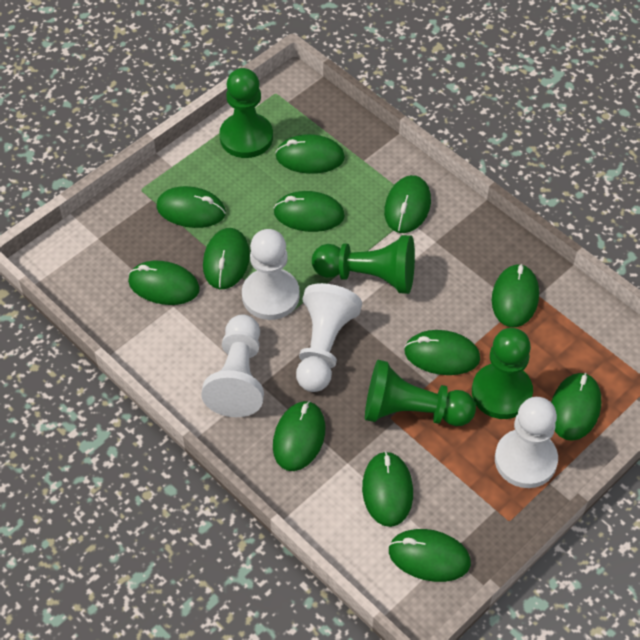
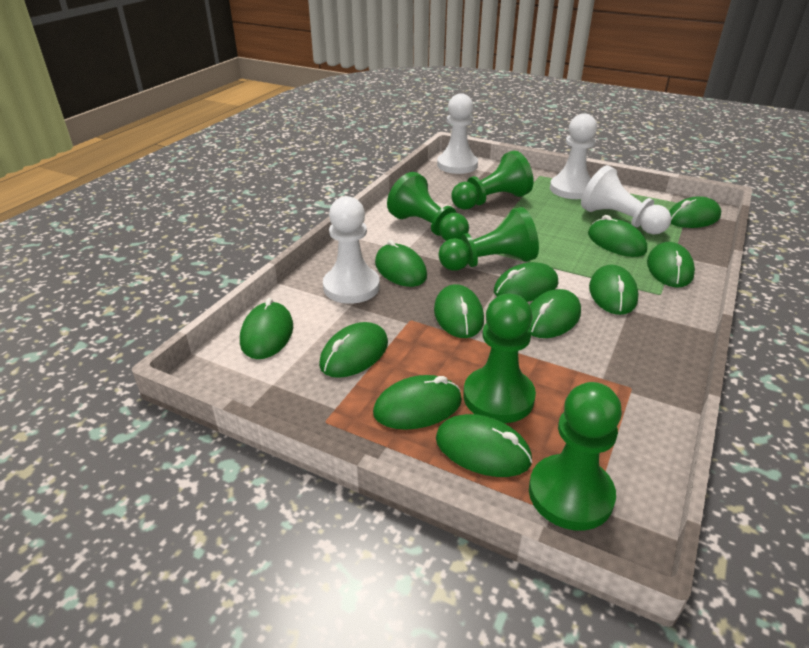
green pawn: [219,68,273,158] [312,235,415,294] [365,360,476,426] [472,328,533,419] = 4 -> [387,172,469,241] [438,207,539,271] [452,151,534,210] [463,293,536,423] [529,382,622,530] = 5

